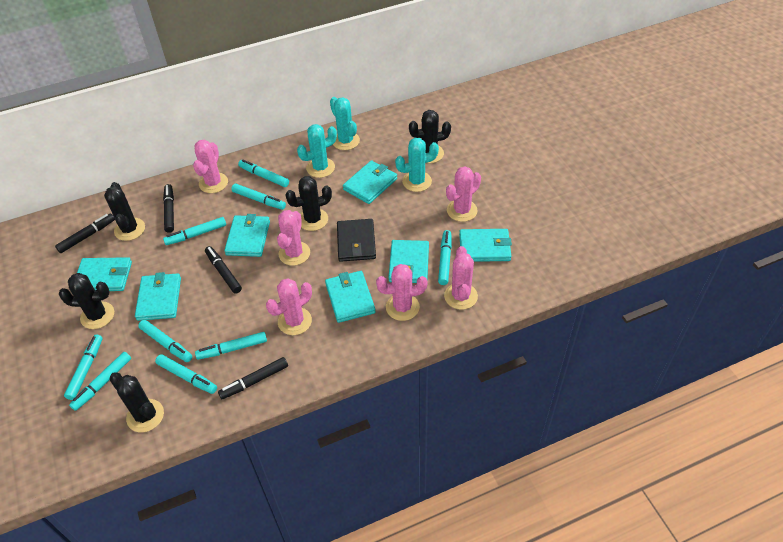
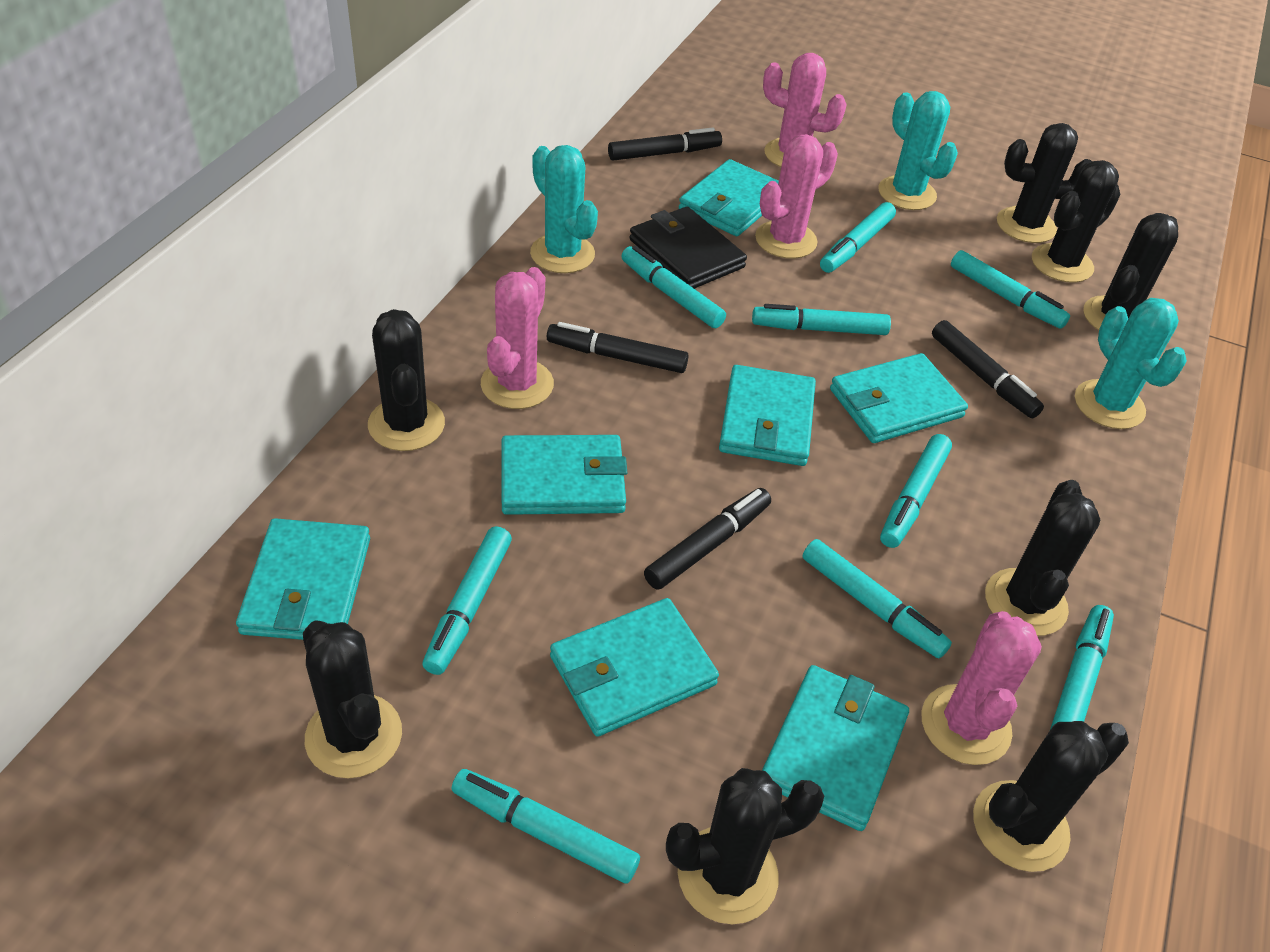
black cactus: [59,273,114,329] [104,182,145,241] [109,372,164,432] [286,176,332,231] [409,110,451,163] = 5 -> [303,620,402,778] [368,309,445,451] [666,768,824,924] [973,721,1129,872] [985,480,1101,636] [997,123,1091,243] [1032,160,1120,283] [1083,213,1178,330] = 8
pink cactus: [193,140,228,193] [266,278,312,335] [277,210,310,266] [376,264,428,321] [444,246,478,310] [446,166,481,222] = 6 -> [481,267,554,409] [755,134,838,259] [763,53,847,167] [921,611,1042,765] = 4

